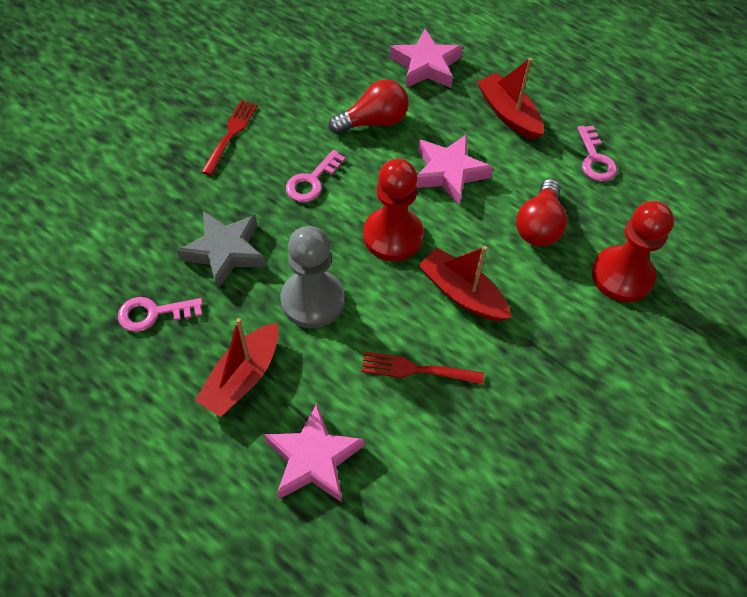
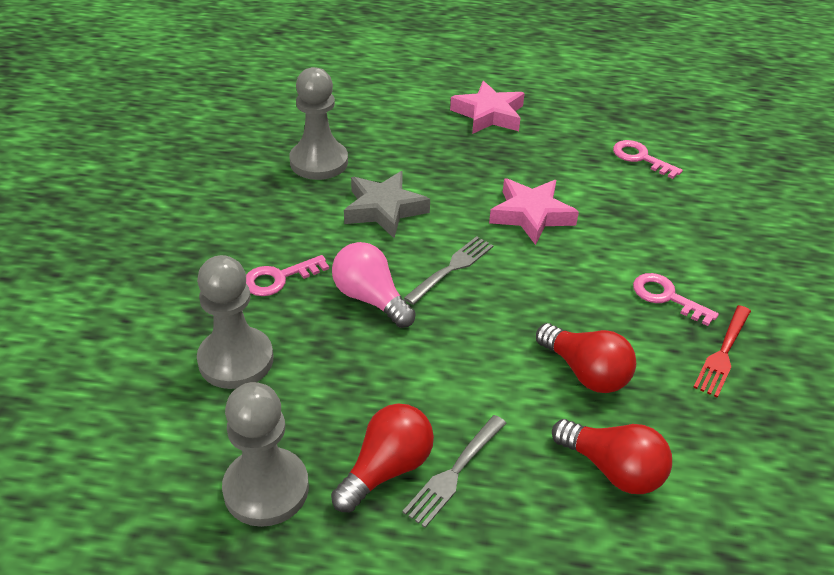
grey fork: none = 0 -> [402,415,506,528] [404,236,493,305] = 2
grey pawn: [281,226,344,328] = 1 -> [197,255,273,389] [222,382,309,527] [289,67,348,180] = 3
pink light bulb: none = 0 -> [332,242,416,328] = 1
pink star: [264,404,364,502] [390,29,463,88] [416,134,494,205] = 3 -> [450,81,525,134] [489,179,579,245] = 2
red boat: [195,318,278,417] [419,246,511,321] [477,58,544,140] = 3 -> none = 0
red fork: [202,100,258,175] [361,352,484,385] = 2 -> [693,305,751,398] = 1
red light bulb: [328,79,408,134] [516,179,567,246] = 2 -> [331,403,434,512] [536,323,636,393] [552,419,672,494] = 3
red pawn: [363,158,424,261] [592,201,674,302] = 2 -> none = 0

